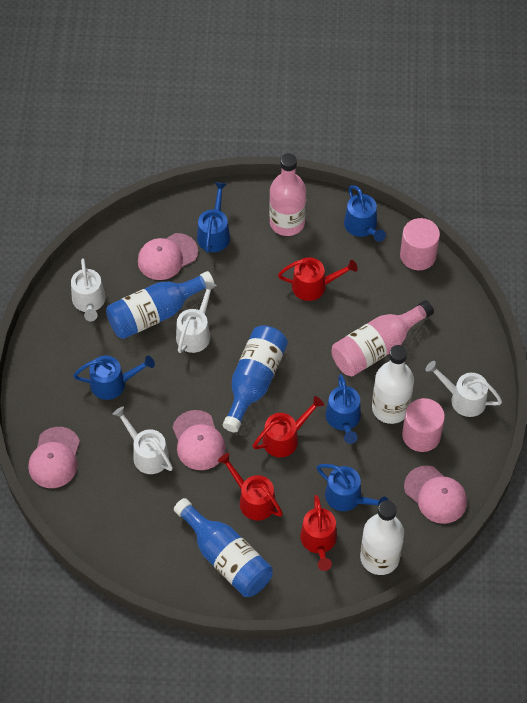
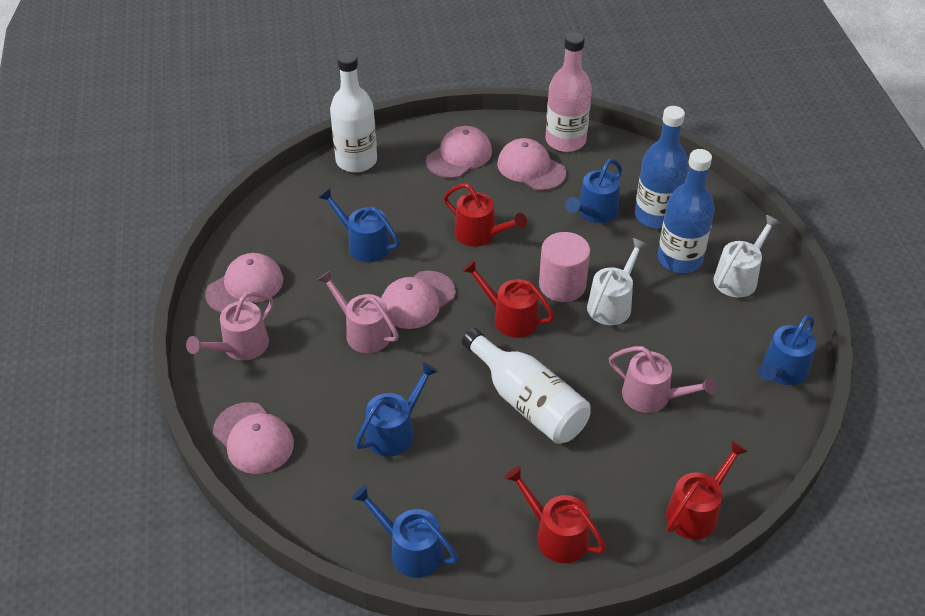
blue bottle: [106,271,214,339] [174,498,273,597] [223,325,288,432] = 3 -> [635,106,688,229] [658,149,715,273] = 2
pink bottle: [269,153,306,236] [331,300,434,376] = 2 -> [545,32,592,152] = 1
pink cap: [28,427,80,488] [138,233,198,280] [172,410,226,470] [404,465,467,524] = 4 -> [205,253,283,313] [213,402,294,474] [381,271,456,329] [426,126,492,178] [497,138,566,191] = 5
pink cylinder: [400,218,440,270] [402,398,445,452] = 2 -> [539,232,590,302] = 1
pink watering can: none = 0 -> [186,291,274,360] [318,270,399,353] [609,346,716,413] = 3
white watering can: [71,258,106,322] [113,406,173,474] [176,281,217,353] [425,361,502,417] = 4 -> [587,238,648,325] [714,215,780,298] = 2

